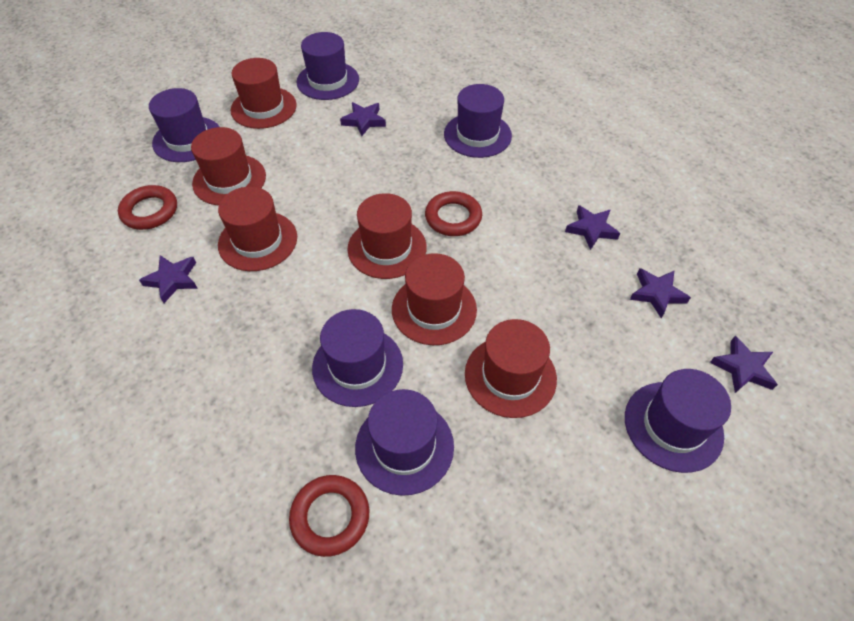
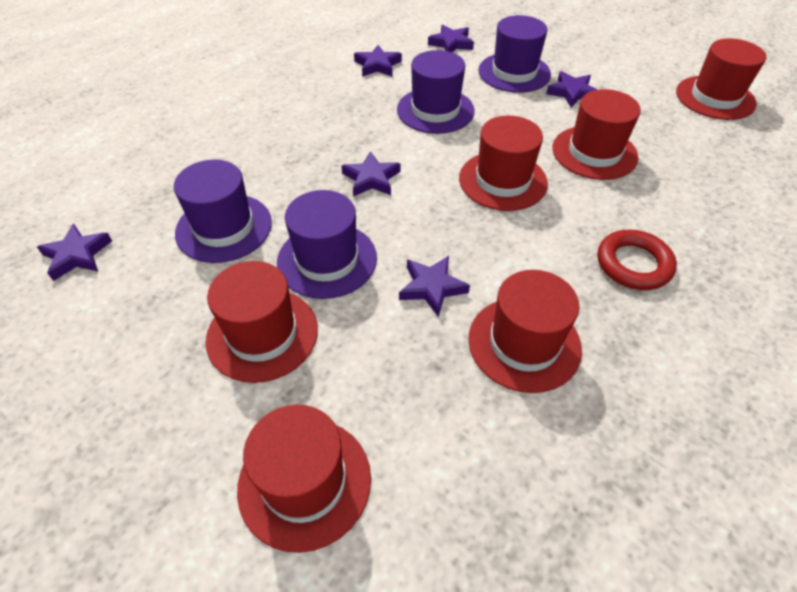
purple hat: [149,88,220,162] [296,32,359,100] [312,309,403,407] [355,389,454,496] [444,84,512,158] [625,369,731,473] = 6 -> [174,160,272,263] [277,190,377,299] [397,50,475,134] [478,15,551,93] = 4
purple star: [139,255,198,303] [340,102,386,136] [565,205,620,250] [630,268,691,318] [710,336,778,393] = 5 -> [37,224,112,281] [341,151,401,197] [354,45,402,77] [399,256,470,317] [428,25,474,52] [546,71,597,107] = 6
red ring: [118,185,177,230] [289,475,369,557] [425,191,482,236] = 3 -> [598,230,677,290] = 1

